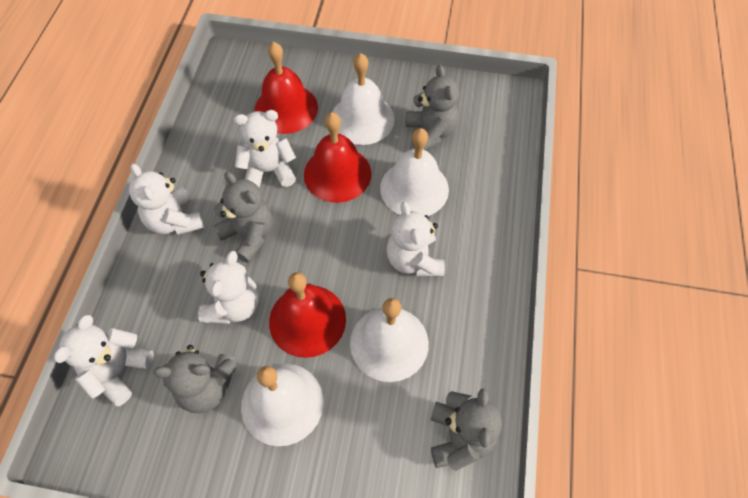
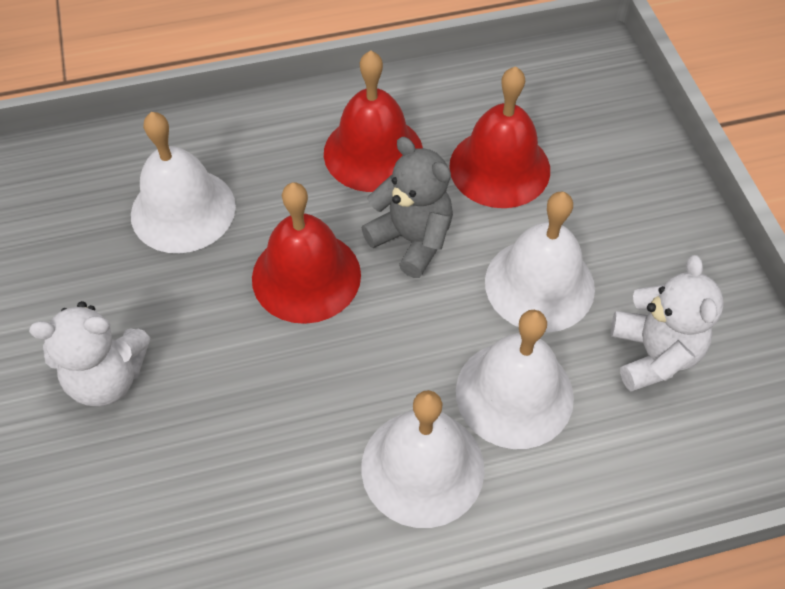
grey teddy bear: [153,345,237,413] [213,172,272,263] [406,65,459,150] [431,389,502,471] = 4 -> [362,137,453,278] = 1
white teddy bear: [54,315,154,406] [129,164,204,235] [198,251,259,324] [234,110,296,188] [386,202,445,277] = 5 -> [29,301,151,406] [611,255,724,392] = 2

